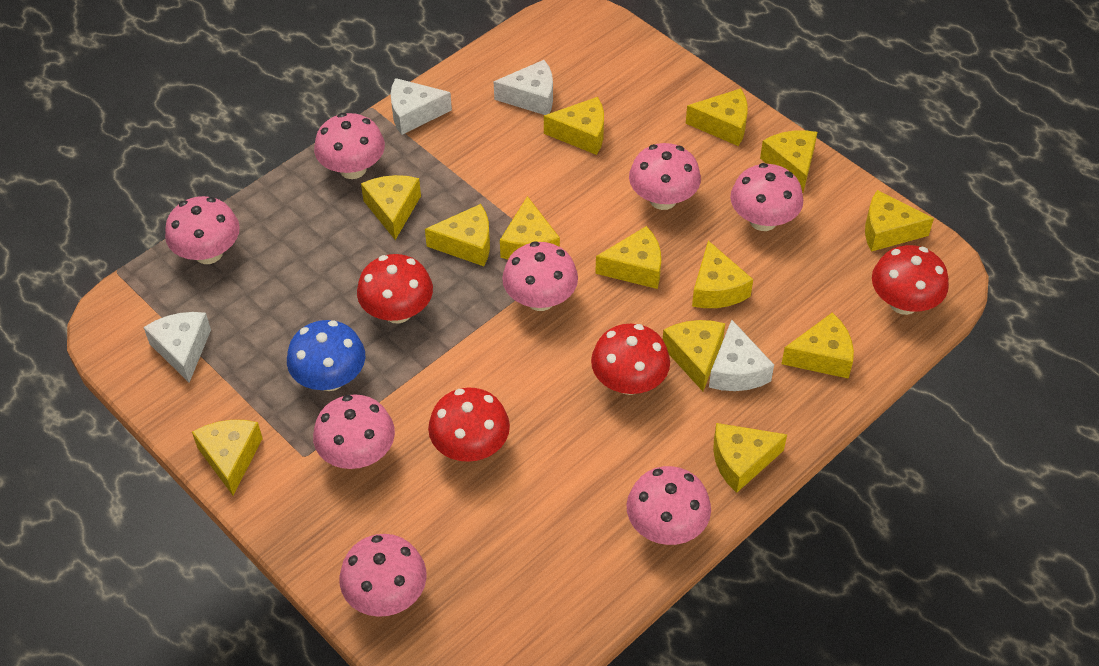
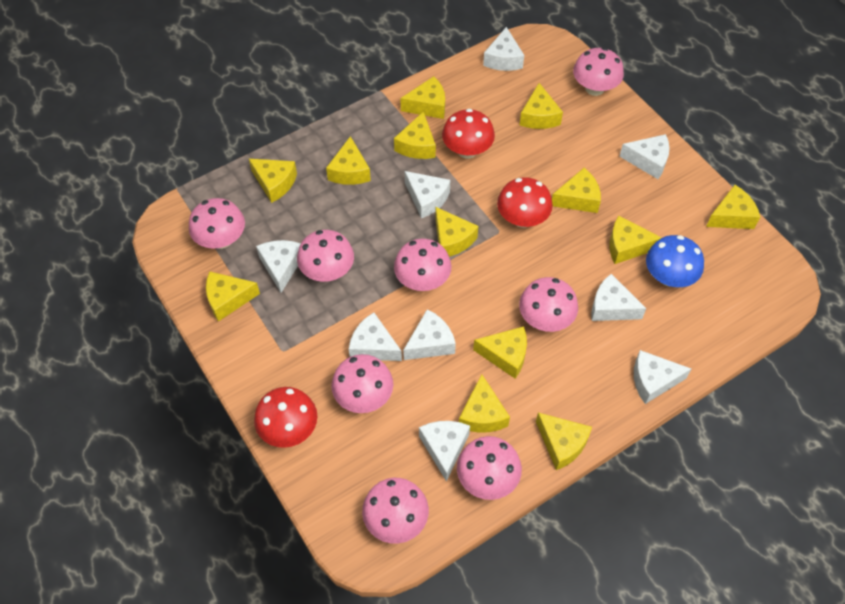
red mushroom: [357,254,433,323] [428,388,510,462] [591,324,670,395] [872,245,949,315] = 4 -> [254,387,317,448] [442,109,495,158] [497,177,553,228] = 3
white cheese: [143,312,211,383] [391,78,452,135] [493,60,553,115] [709,320,774,391] = 4 -> [256,240,301,293] [349,313,402,361] [403,309,456,360] [405,171,450,218] [419,421,470,481] [483,27,524,71] [591,274,646,321] [619,134,670,179] [634,350,691,404] = 9

